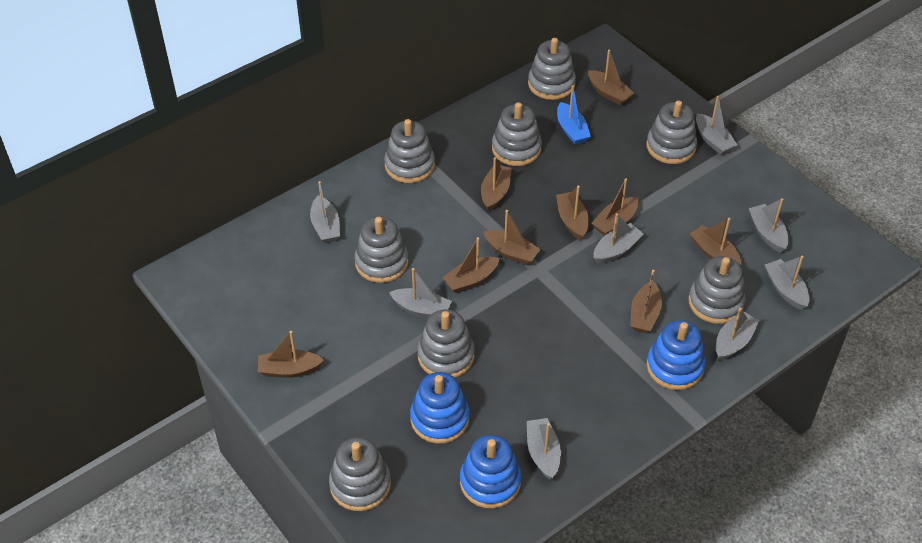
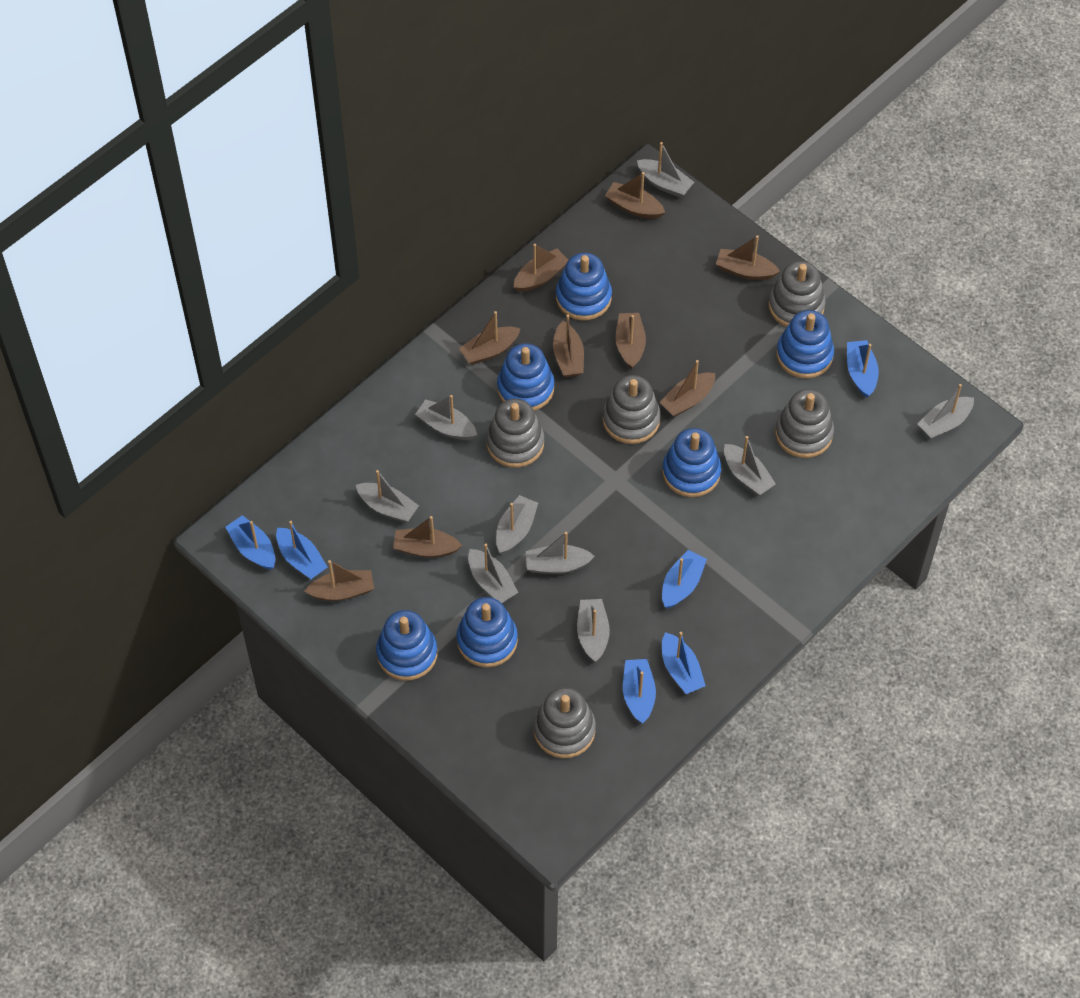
blue boat: [557,85,591,145] = 1 -> [225,515,275,570] [276,521,327,579] [623,659,656,724] [662,550,707,609] [662,632,706,694] [847,340,879,398] = 6
blue stacking toy: [410,372,469,444] [460,435,521,509] [647,320,705,390] = 3 -> [376,610,438,681] [456,597,518,668] [497,343,554,411] [556,253,612,320] [662,428,721,497] [776,310,834,378] = 6
grey boat: [310,181,340,243] [389,268,452,318] [527,418,561,480] [594,213,644,264] [696,96,737,155] [716,308,759,361] [749,198,789,253] [765,255,810,310] = 8 -> [356,470,419,523] [415,395,477,440] [468,544,518,603] [496,495,538,554] [526,532,595,574] [577,599,610,662] [637,142,694,198] [724,436,776,495] [918,384,974,439] = 9
grey stacking toy: [329,437,391,511] [354,217,409,283] [384,119,435,183] [417,309,475,378] [492,102,542,166] [528,38,576,100] [646,100,697,164] [688,256,745,324] = 8 -> [486,399,544,468] [533,687,596,758] [602,375,660,444] [768,261,826,327] [775,389,834,458] = 5

